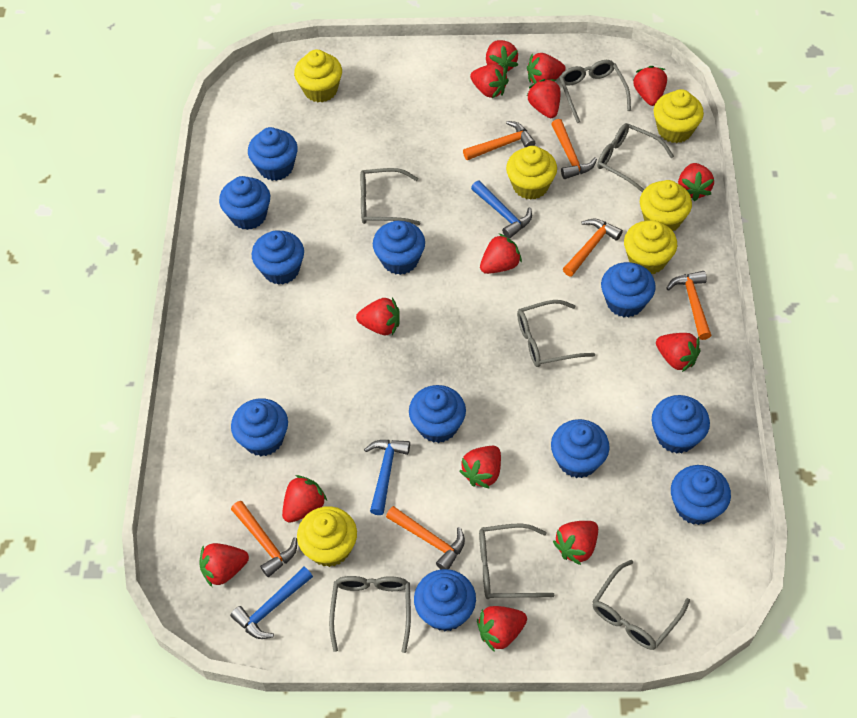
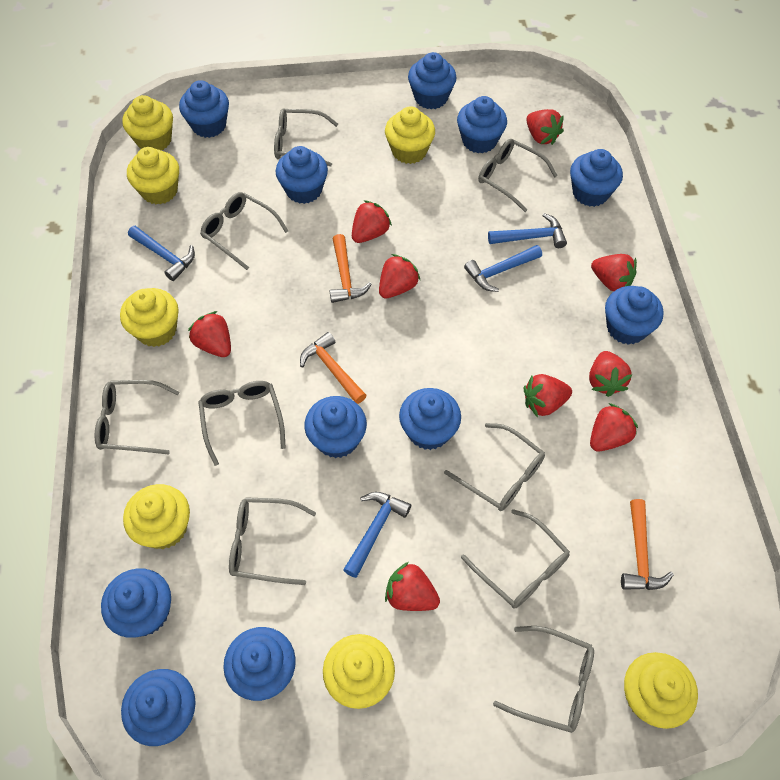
blue hammer: [230,567,313,639] [364,440,410,515] [471,181,532,239] = 3 -> [128,226,195,281] [343,492,411,578] [464,245,542,292] [488,213,567,248] = 4
grey glasses: [329,576,411,653] [360,168,420,225] [479,524,555,599] [517,300,595,367] [559,60,631,123] [592,560,690,650] [597,123,674,192] = 7 -> [94,380,179,455] [198,381,286,466] [200,192,288,270] [229,497,316,585] [274,108,338,167] [444,423,545,511] [461,509,570,609] [478,139,558,212] [493,626,594,733] = 9
orange hammer: [231,501,297,577] [386,506,465,569] [463,121,535,160] [551,119,597,179] [563,219,623,277] [666,271,712,340] = 6 -> [300,332,367,404] [330,234,372,303] [621,499,674,590] = 3
red strawberry: [199,543,249,587] [282,475,327,523] [356,298,400,335] [460,446,501,489] [470,64,509,98] [477,606,527,652] [480,234,522,274] [486,40,518,73] [527,53,566,84] [527,79,560,118] [553,521,598,565] [633,66,667,106] [656,333,701,372] [678,163,714,201] = 14 -> [188,311,231,357] [352,200,392,243] [379,254,420,298] [385,562,440,611] [524,374,572,417] [526,109,564,145] [589,351,633,397] [590,403,638,451] [591,254,637,292] = 9
yellow cupcake: [294,50,342,102] [297,506,357,567] [506,146,557,200] [624,220,677,274] [640,180,692,231] [653,89,704,143] = 6 -> [120,288,179,347] [122,95,173,150] [123,484,190,549] [127,147,179,205] [323,634,395,709] [385,106,435,164] [624,652,698,729] = 7

